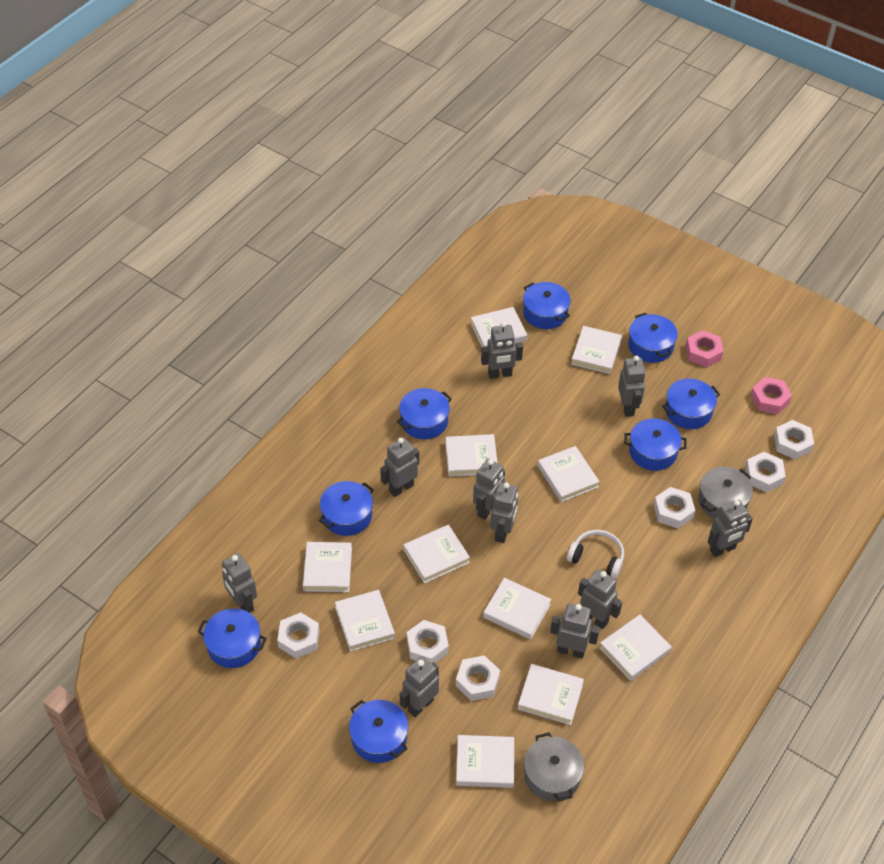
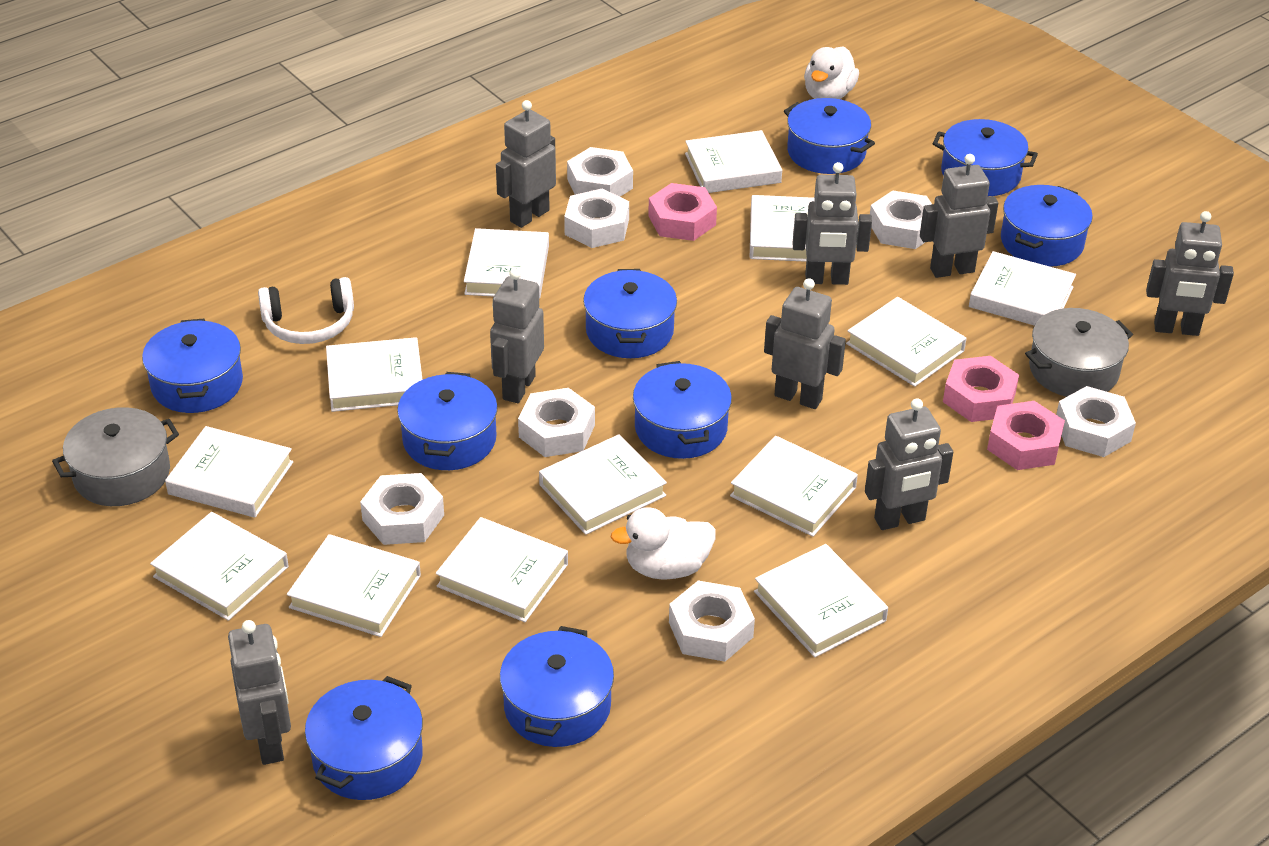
blue pot: [198,609,267,668] [319,481,374,536] [349,700,408,763] [397,388,452,439] [523,282,570,329] [624,418,687,471] [628,313,678,363] [662,379,720,429] = 8 -> [142,319,243,413] [305,676,423,800] [397,372,498,470] [500,626,614,747] [583,269,677,358] [633,361,732,459] [784,98,875,174] [933,119,1038,196] [1001,185,1093,267] = 9
grey robot: [222,553,257,613] [380,437,419,497] [400,656,439,717] [473,459,505,520] [481,322,523,379] [490,482,518,543] [550,603,600,659] [578,569,622,629] [618,356,646,417] [708,500,753,557] = 10 -> [228,620,291,765] [490,268,544,403] [496,100,556,228] [764,278,846,409] [793,162,872,285] [865,398,953,530] [920,154,998,278] [1146,211,1234,336] = 8
pink nut: [686,330,724,367] [751,377,792,414] = 2 -> [648,183,717,241] [943,356,1019,422] [987,401,1065,470] = 3
white book: [303,542,352,592] [335,590,395,652] [403,525,470,583] [445,434,498,477] [456,735,514,788] [471,307,527,347] [483,578,551,639] [518,664,584,725] [538,446,600,502] [571,326,622,374] [599,615,672,681] = 11 -> [150,512,289,621] [165,426,293,518] [287,534,421,637] [326,337,422,412] [436,517,568,622] [464,228,549,299] [539,434,667,535] [685,130,782,193] [730,436,858,537] [750,195,815,262] [754,544,888,657] [846,297,967,387] [969,251,1076,326] = 13
white duck: none = 0 -> [610,507,716,580] [804,46,859,99] = 2
white nut: [277,612,320,659] [407,620,449,664] [456,655,500,701] [654,487,695,529] [745,452,786,492] [774,420,814,460] = 6 -> [360,473,444,545] [518,388,595,457] [564,189,629,248] [567,147,633,197] [669,581,755,662] [870,191,932,249] [1056,386,1136,457] = 7

